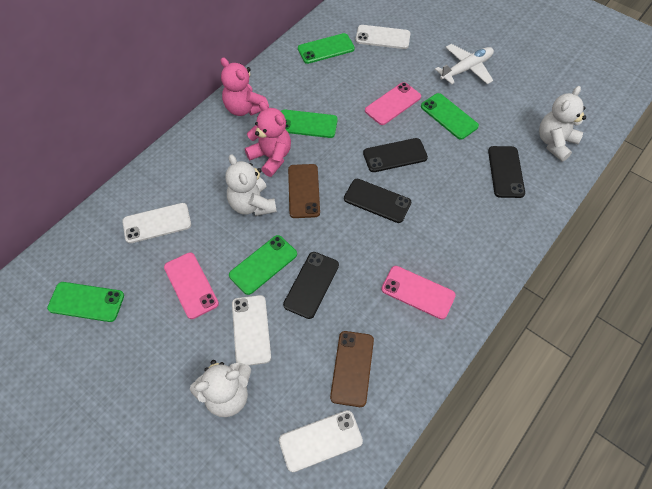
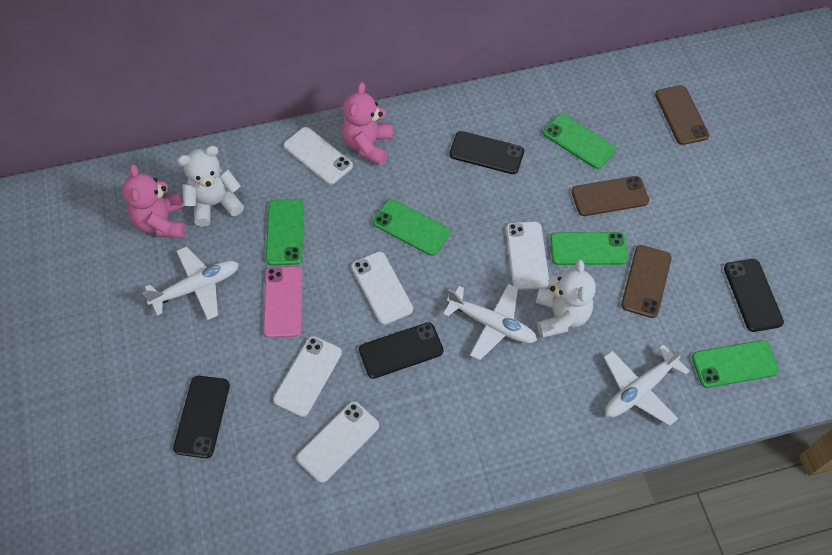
brown phone: [288,164,320,218] [330,331,374,407] = 2 -> [571,176,649,216] [621,245,672,318] [655,85,709,145] = 3
pink phone: [164,252,219,319] [365,82,421,125] [381,266,456,319] = 3 -> [263,266,302,338] = 1
white phone: [122,203,191,243] [232,295,271,366] [279,410,363,472] [356,25,410,49] = 4 -> [273,336,342,417] [284,127,353,185] [296,401,379,483] [351,251,413,325] [506,222,549,290] = 5
white plane: [435,44,494,85] = 1 -> [142,247,239,320] [443,284,537,360] [604,344,690,426] = 3
white teddy bear: [190,360,251,417] [225,154,277,216] [539,86,586,162] = 3 -> [177,146,244,227] [536,259,596,338] = 2

